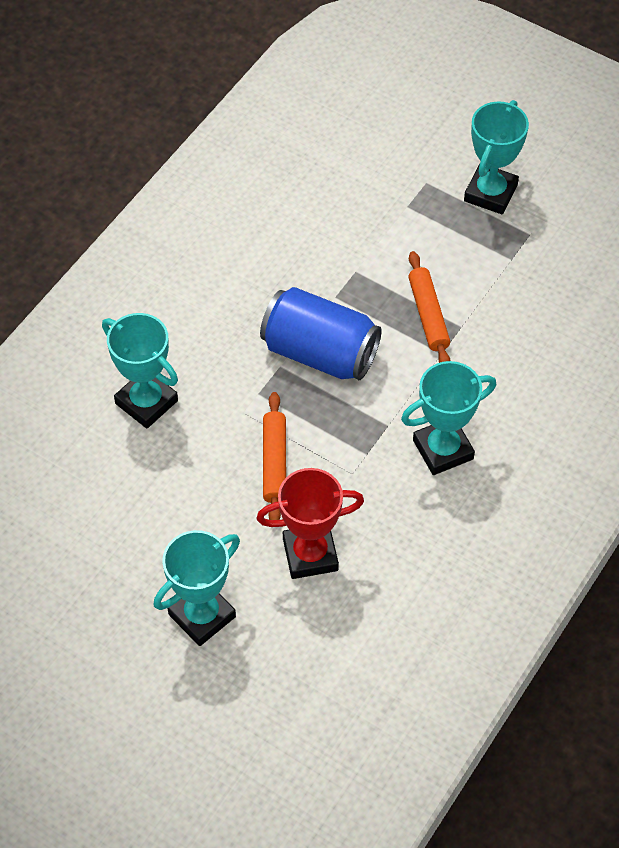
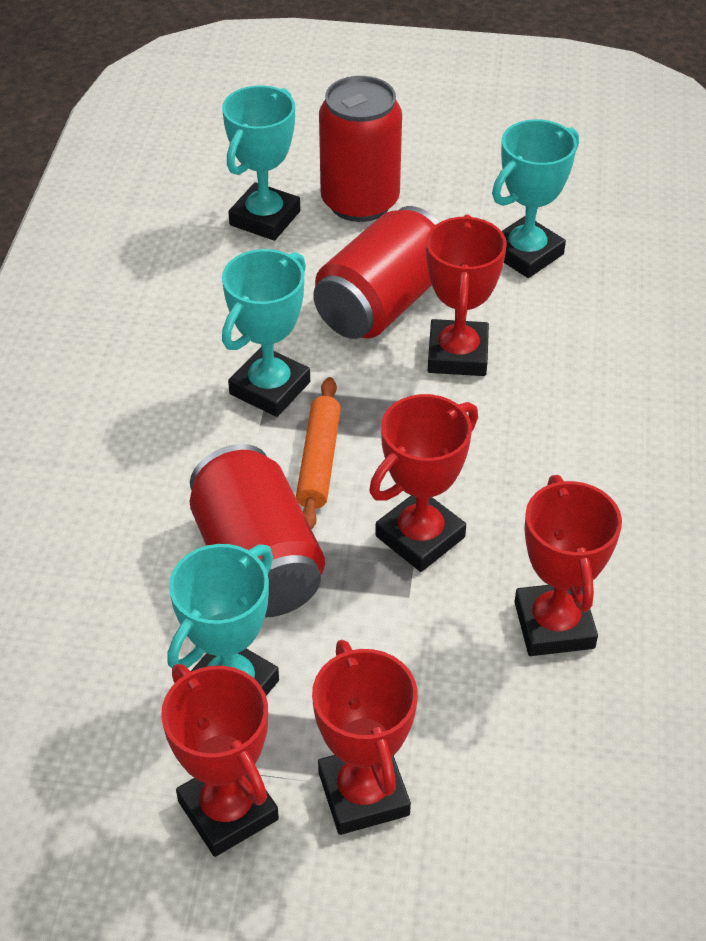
blue can: [260,287,382,380] = 1 -> none = 0
orange rolling pin: [263,392,286,520] [408,251,450,363] = 2 -> [296,377,341,529] = 1
red can: none = 0 -> [189,444,325,617] [313,206,440,339] [319,76,402,222] = 3
red trophy: [256,468,364,579] = 1 -> [161,664,279,857] [312,640,418,835] [369,394,478,572] [426,214,507,376] [515,475,622,656] = 5

